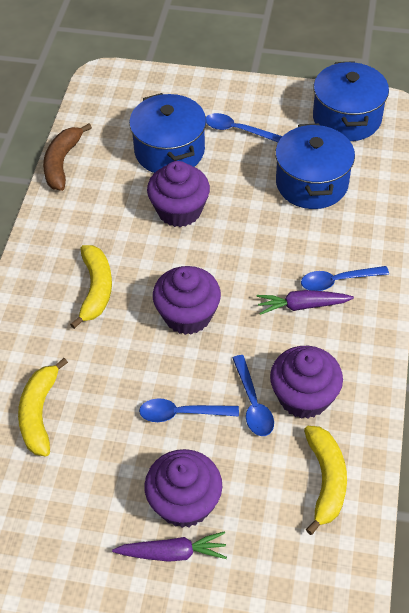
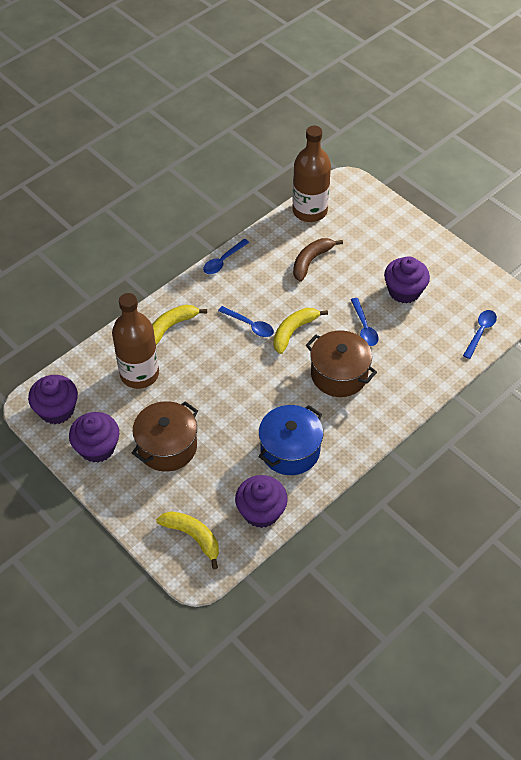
blue pot: [129,93,206,173] [275,123,355,209] [313,61,389,141] = 3 -> [259,405,323,475] = 1
brown bottle: none = 0 -> [112,293,159,389] [292,126,331,222] = 2
brown pot: none = 0 -> [132,401,198,472] [306,330,377,397] = 2
purple carrot: [112,531,227,562] [256,290,354,315] = 2 -> none = 0

